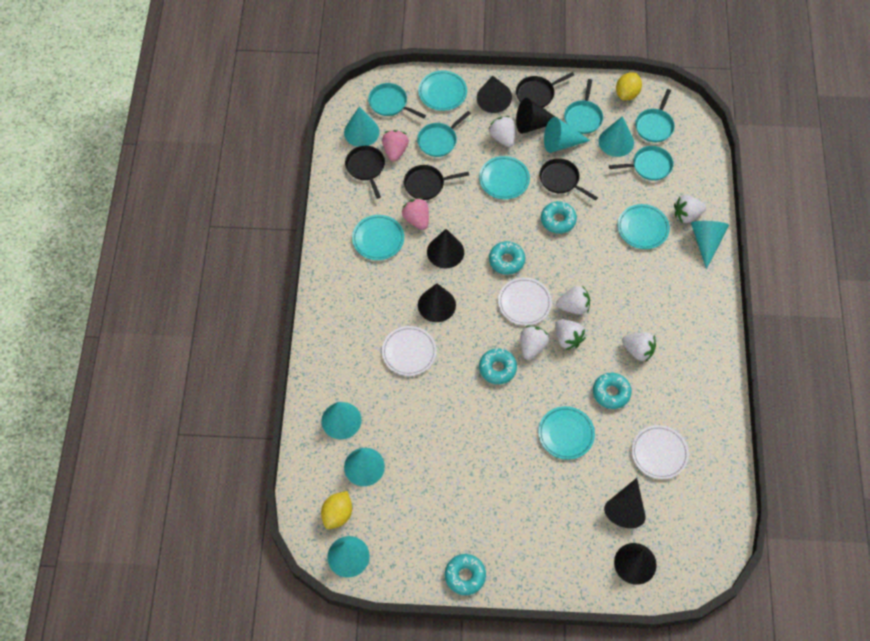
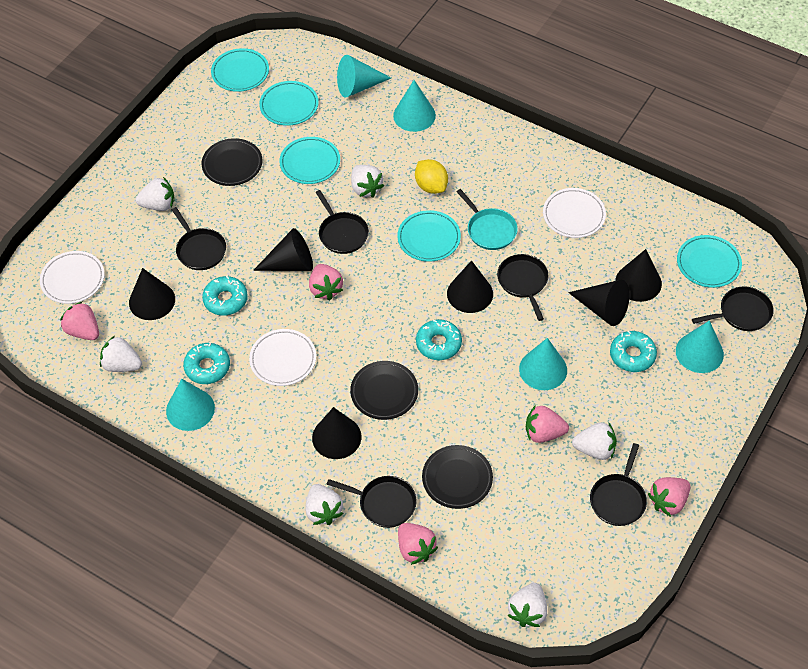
black pan: [345,146,385,199] [404,165,469,200] [516,72,574,108] [539,158,598,201] = 4 -> [172,207,226,270] [316,190,369,254] [326,476,417,528] [497,254,549,321] [590,443,647,526] [692,287,774,331] = 6
black plate: none = 0 -> [202,138,262,186] [350,361,418,420] [422,445,493,509] = 3
pink strawberry: [382,130,409,162] [401,198,429,230] = 2 -> [60,301,99,340] [309,264,343,300] [398,523,438,565] [526,405,569,443] [648,477,691,517] = 5
turquoise cone: [321,402,362,439] [327,536,370,578] [344,106,380,147] [344,448,385,486] [544,117,591,153] [598,116,634,157] [691,221,729,269] = 7 -> [166,379,215,431] [337,55,391,98] [393,80,436,132] [519,338,567,390] [676,320,724,373] = 5
turquoise donut: [445,554,486,595] [479,349,517,384] [489,241,525,275] [541,201,577,234] [593,373,632,409] = 5 -> [183,343,230,384] [202,276,248,316] [416,319,462,360] [610,331,657,372] = 4
turquoise pan: [368,83,426,118] [417,111,471,157] [564,79,603,134] [609,146,673,181] [635,89,675,142] = 5 -> [457,189,518,250] = 1
yellow lemon: [321,491,352,529] [616,72,642,101] = 2 -> [415,159,448,194] = 1

